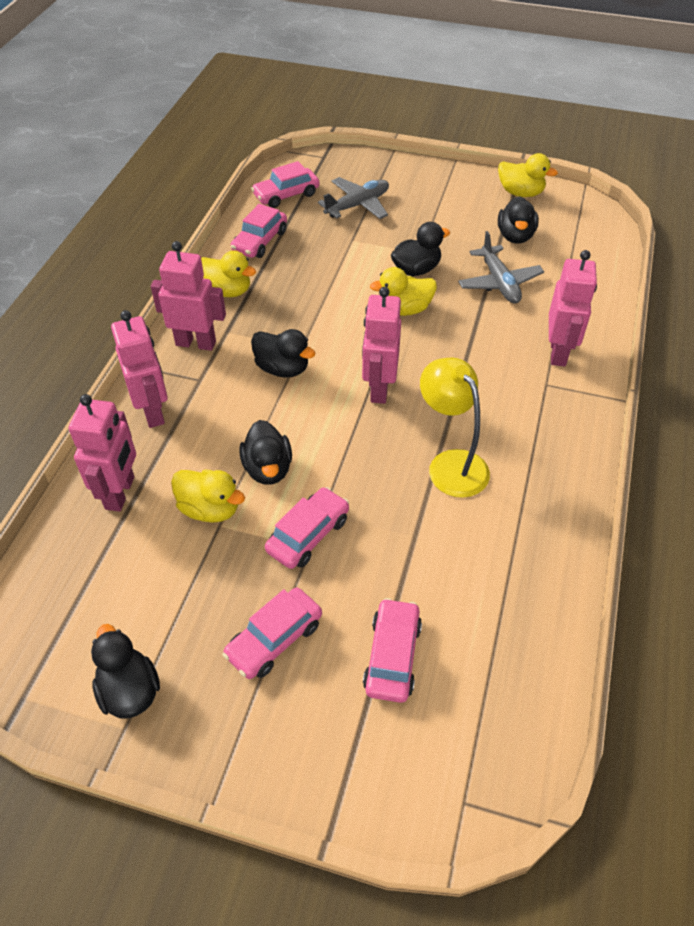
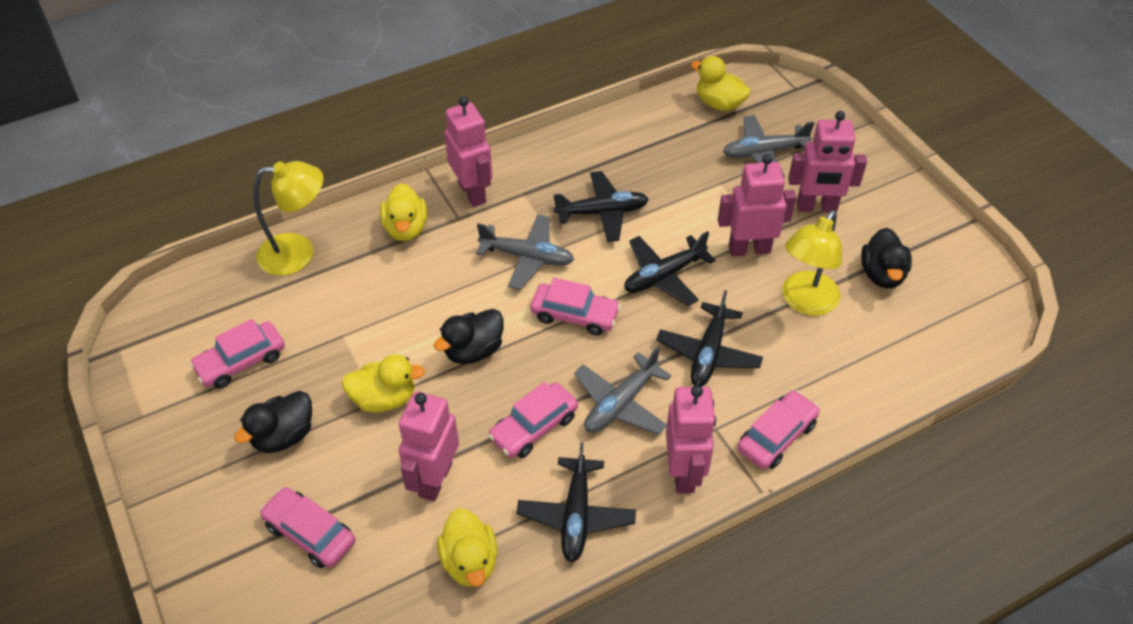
black duck: [91,624,160,719] [239,420,292,485] [251,329,315,378] [391,222,450,276] [498,196,539,244] = 5 -> [234,391,312,453] [434,309,503,364] [861,228,912,288] = 3
black plane: none = 0 -> [517,442,636,563] [553,171,649,242] [624,231,715,306] [656,290,763,387] = 4
grey plane: [318,177,389,219] [458,231,544,304] = 2 -> [476,214,574,290] [574,347,671,435] [723,115,814,178] = 3
yellow lamp: [420,357,490,498] = 1 -> [253,161,324,275] [782,210,842,316] = 2

